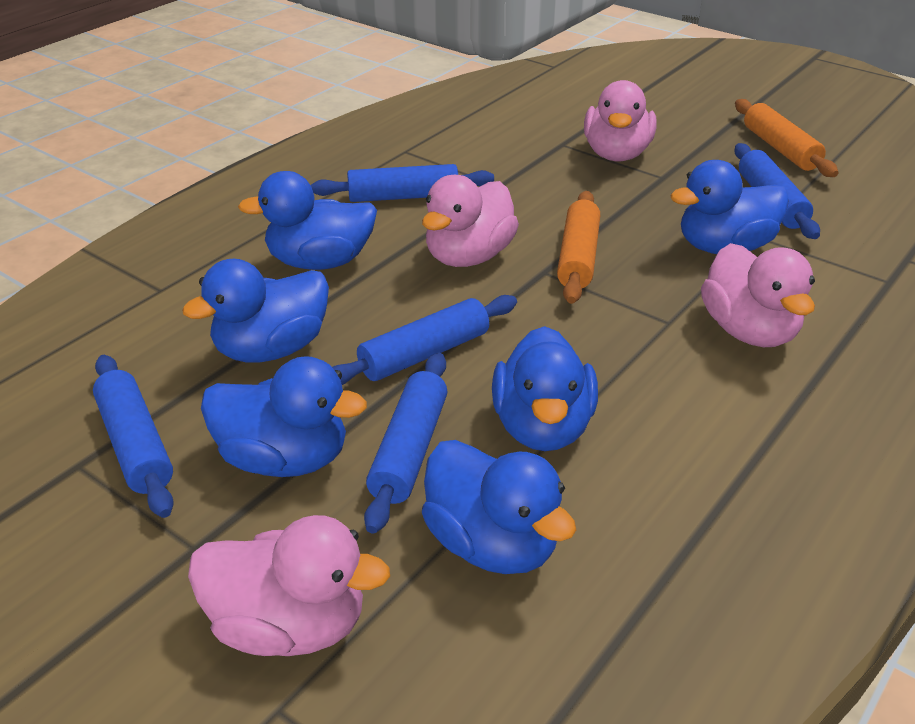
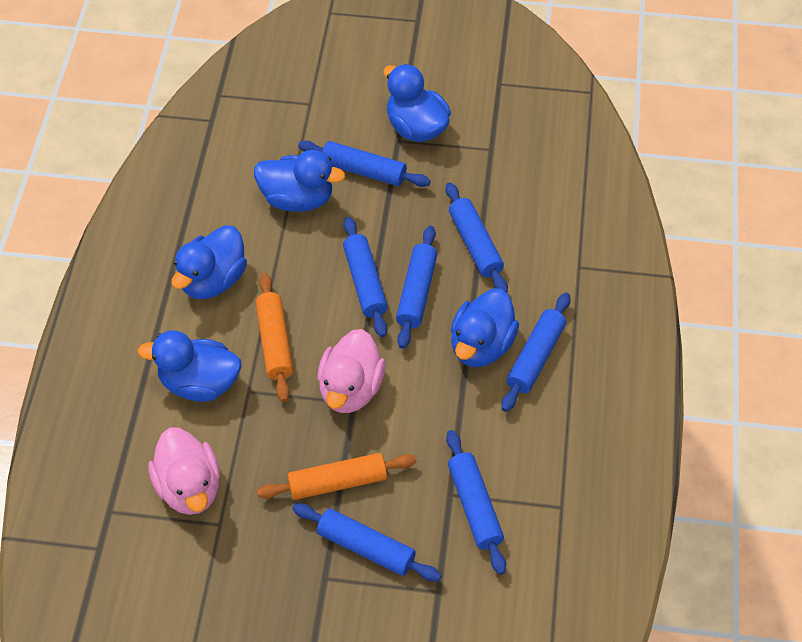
blue duck: [182,259,329,363] [201,356,367,477] [238,171,377,270] [422,440,576,574] [492,326,598,451] [670,160,789,254] = 6 -> [138,330,241,402] [172,225,247,299] [254,150,345,212] [383,64,451,142] [451,288,519,367] = 5
blue rolling pin: [93,355,174,518] [311,164,494,202] [332,295,517,385] [364,353,447,534] [734,143,820,239] = 5 -> [292,503,442,581] [298,141,431,187] [343,217,388,337] [396,226,437,349] [445,182,508,293] [446,430,506,575] [501,293,571,412] = 7
pink duck: [188,515,390,656] [422,175,519,267] [584,80,657,161] [701,243,815,347] = 4 -> [148,427,220,515] [317,329,385,413] = 2

